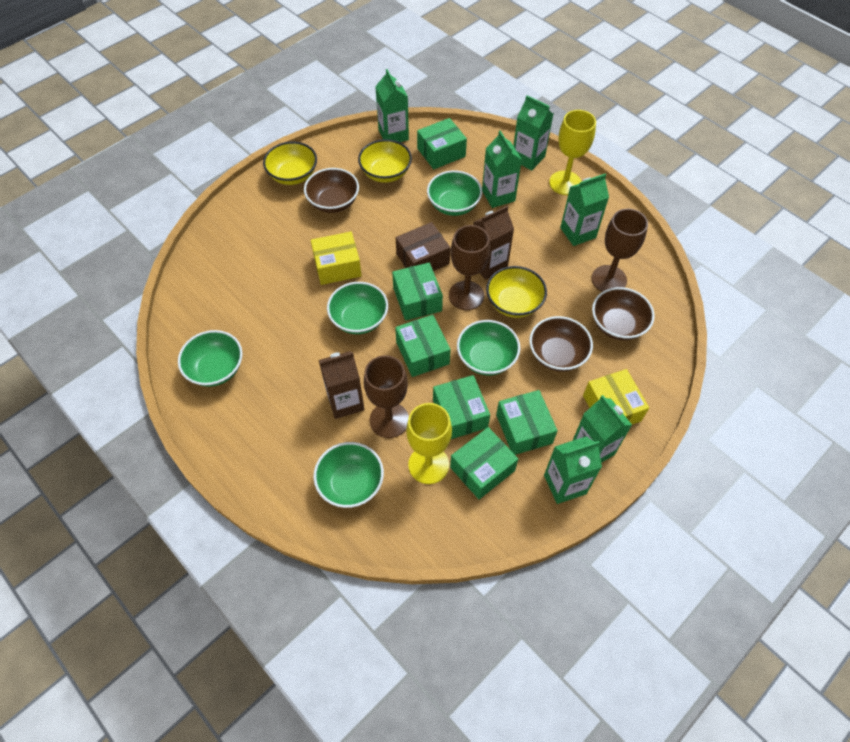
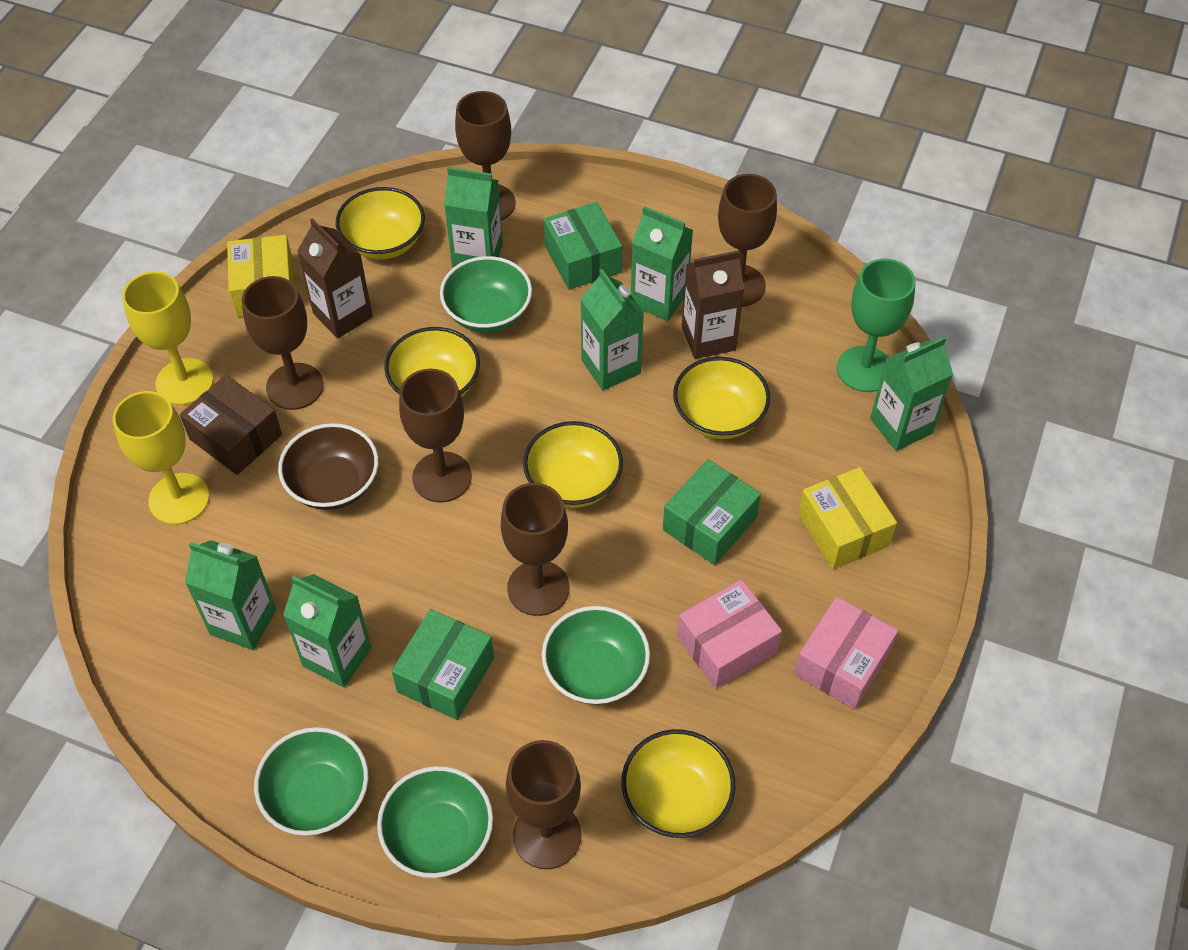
brown bowl: [304,168,359,213] [529,316,593,372] [592,287,655,340] = 3 -> [278,423,378,510] = 1
brown goblet: [364,355,409,438] [449,225,490,310] [591,209,648,292] = 3 -> [242,276,324,410] [399,369,472,503] [455,91,516,221] [501,483,569,616] [506,740,581,869] [718,174,777,307] = 6
green bowl: [178,330,243,387] [313,442,384,508] [327,282,388,334] [427,170,482,216] [457,320,520,375] = 5 -> [254,727,369,836] [377,766,493,878] [440,256,532,333] [542,606,650,705] = 4
green box: [392,263,443,321] [395,315,451,377] [417,118,467,169] [433,375,490,439] [450,427,518,499] [496,390,558,455] = 6 -> [392,609,494,720] [544,202,622,290] [663,459,761,565] = 3
green goblet: none = 0 -> [837,259,916,392] = 1
pink box: none = 0 -> [677,579,782,689] [794,597,898,709] = 2
yellow bowl: [263,142,317,185] [358,139,412,183] [486,266,547,318] = 3 -> [336,187,425,260] [384,327,480,397] [523,421,623,508] [621,729,735,838] [673,357,770,439] = 5

